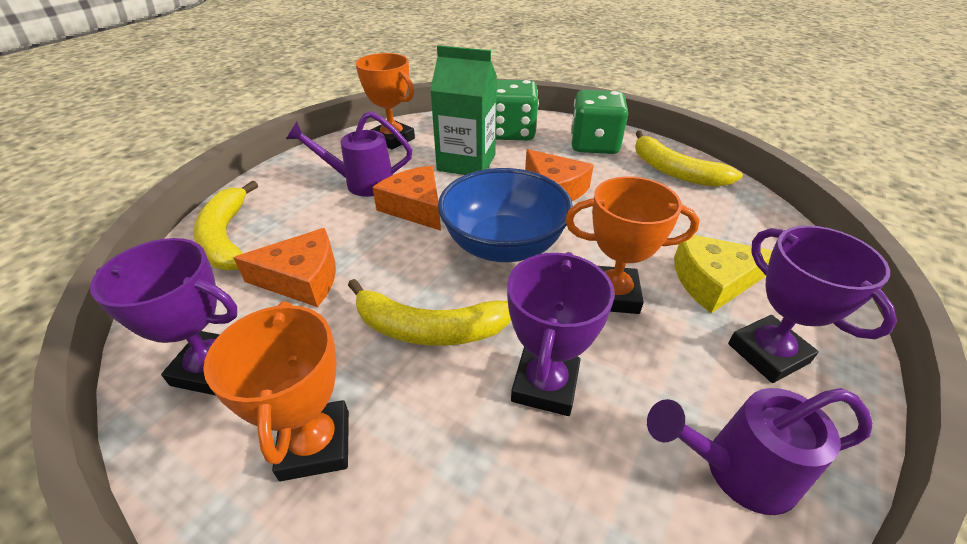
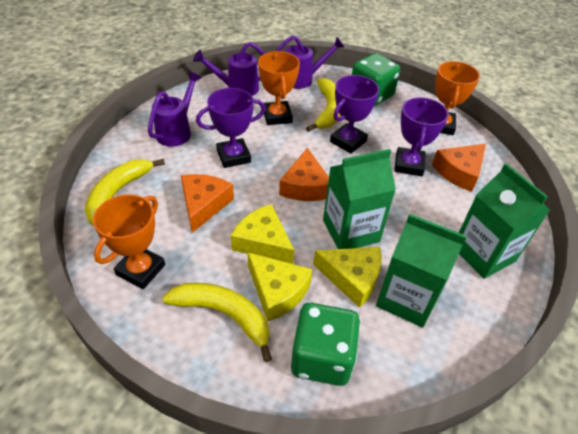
blue bowl: [438,168,573,262] = 1 -> none = 0
green carton: [430,45,497,175] = 1 -> [323,149,396,249] [376,214,467,328] [459,163,550,279] = 3
purple watering can: [286,111,412,197] [647,388,873,515] = 2 -> [148,71,202,147] [193,42,266,96] [276,36,344,89] = 3
yellow cheese: [674,233,772,313] = 1 -> [231,204,294,264] [248,253,313,321] [313,247,382,308] = 3

